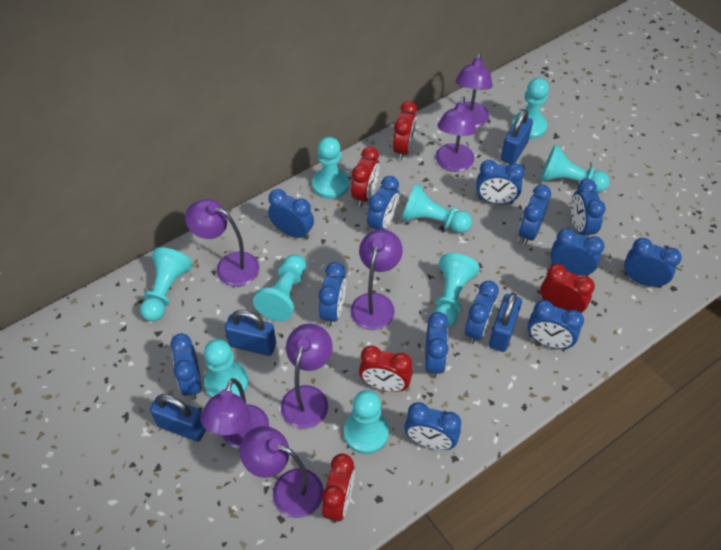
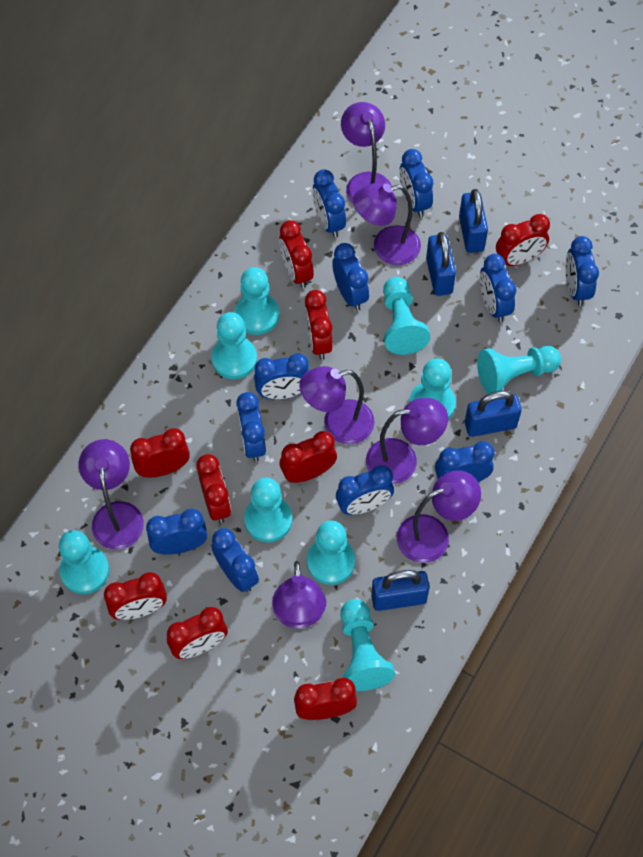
blue clock: [170,333,201,400] [268,189,314,239] [319,262,346,327] [367,176,400,230] [404,402,461,450] [425,312,449,378] [465,281,499,344] [476,160,525,204] [519,184,551,245] [527,300,584,349] [550,228,605,276] [571,179,606,238] [624,238,682,288] = 13 -> [146,508,207,555] [211,528,259,592] [236,392,266,462] [254,354,309,400] [312,169,346,238] [332,243,369,311] [336,465,394,515] [399,149,433,217] [435,441,494,482] [480,254,516,323] [565,236,599,306] = 11
red clock: [322,454,355,523] [351,147,380,207] [359,346,413,392] [393,101,417,160] [540,264,595,313] = 5 -> [104,572,167,620] [130,428,190,477] [167,607,228,659] [197,454,231,523] [279,220,314,289] [280,431,337,483] [294,677,357,720] [304,290,333,360] [496,214,550,266] = 9

